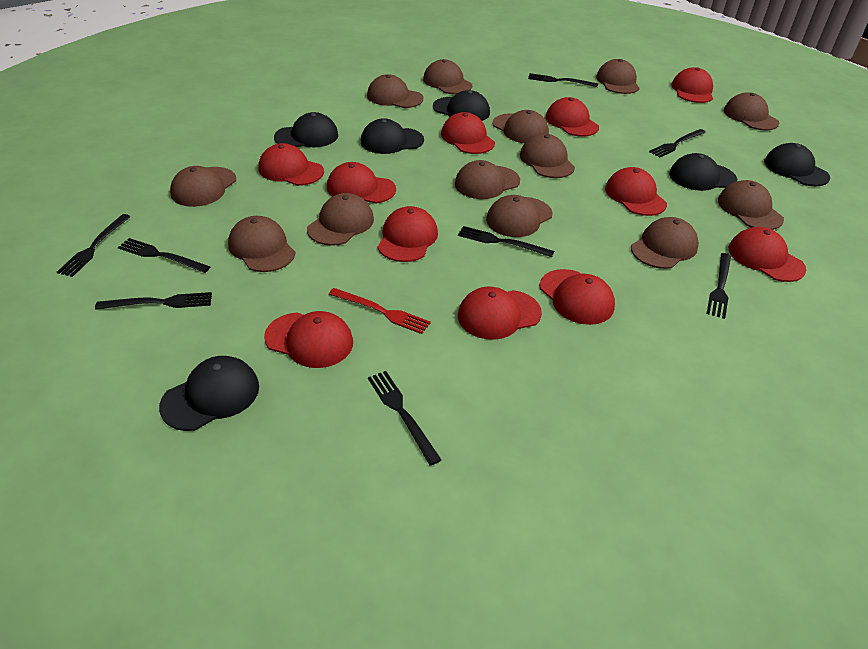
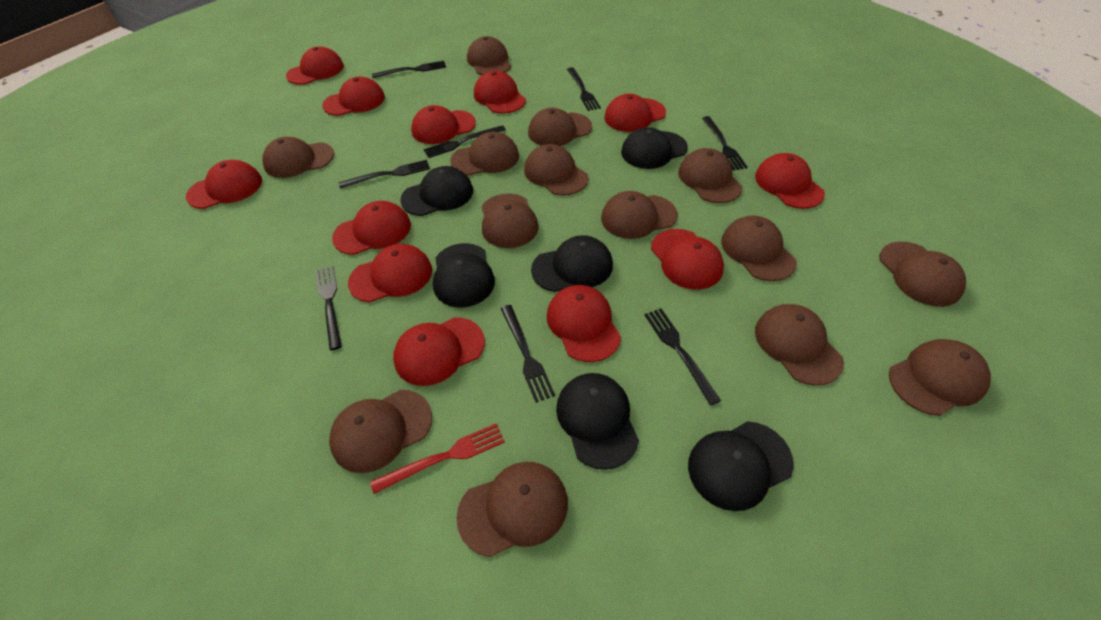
brown cap: [170,166,236,207] [228,216,295,272] [307,193,374,246] [367,74,423,108] [423,59,472,94] [455,160,520,199] [486,195,553,237] [492,110,549,143] [520,133,575,178] [596,59,640,94] [631,217,699,269] [718,180,784,230] [724,92,779,130] = 13 -> [262,137,334,178] [329,390,432,473] [450,132,519,176] [456,462,568,557] [467,36,511,75] [481,193,539,248] [524,144,588,196] [528,108,592,146] [601,191,677,239] [678,148,743,203] [721,216,797,281] [755,304,844,385] [879,242,966,307] [889,339,991,416] = 14
red cap: [259,143,324,186] [264,311,353,368] [327,162,396,203] [377,206,438,262] [441,112,495,154] [458,286,542,340] [540,269,615,325] [546,97,599,137] [605,167,667,216] [671,67,713,103] [729,227,806,282] = 11 -> [186,160,262,209] [286,46,344,85] [322,76,385,116] [332,201,411,255] [348,244,432,303] [393,317,485,386] [411,105,476,144] [474,71,526,114] [547,285,621,362] [604,94,666,132] [651,229,724,290] [755,153,825,209] = 12

